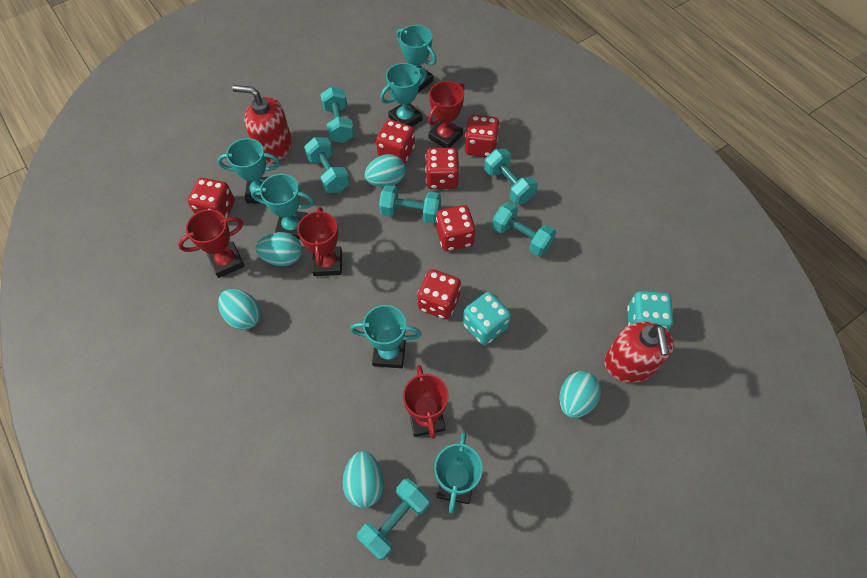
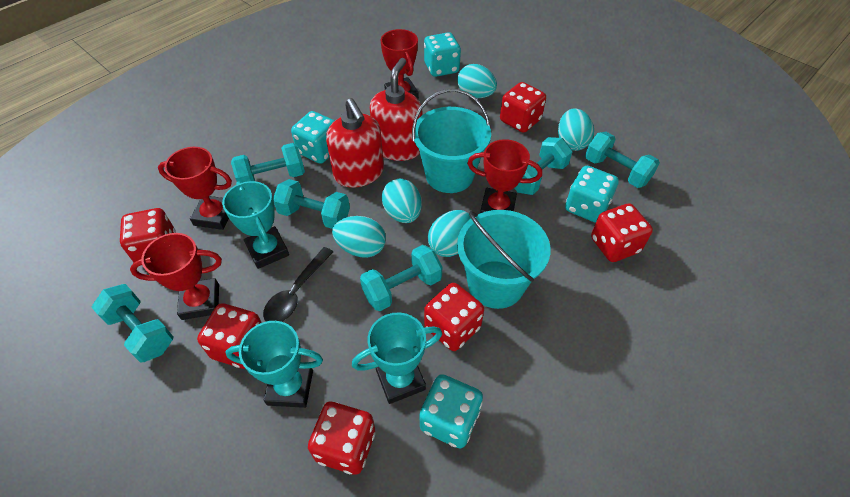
black spoon: none = 0 -> [263,247,333,322] = 1
turquoise bucket: none = 0 -> [412,89,491,193] [457,210,550,309] = 2
turquoise dice: [463,292,511,345] [627,291,673,330] = 2 -> [291,111,335,164] [420,374,483,448] [424,32,461,77] [565,166,619,222] = 4
turquoise trophy: [217,138,280,204] [251,174,314,240] [350,305,422,368] [380,63,427,126] [396,25,437,93] [434,432,483,514] = 6 -> [222,181,289,269] [225,321,323,408] [352,312,442,404] = 3

